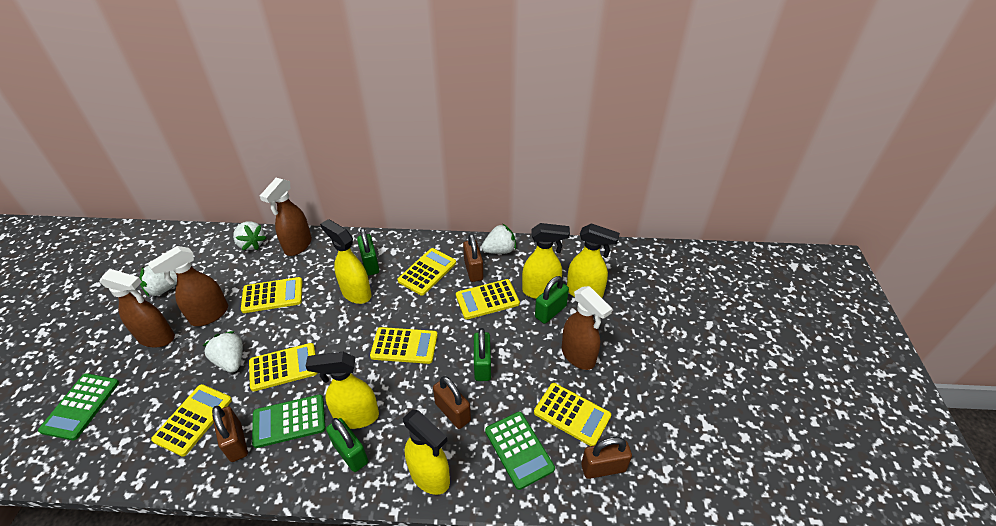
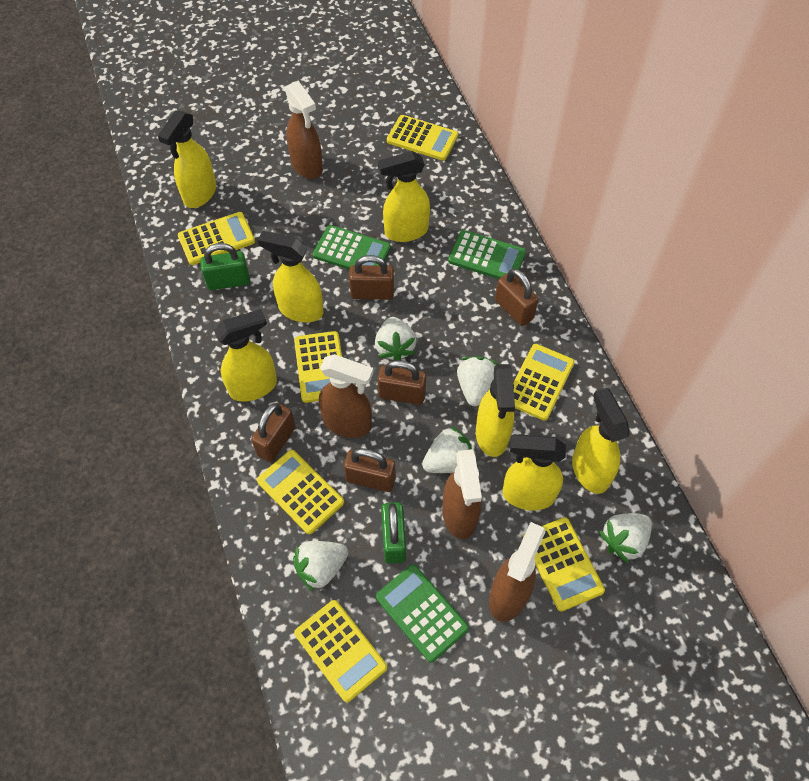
brown padlock: [212,406,248,462] [433,376,471,429] [463,234,483,282] [581,437,632,479] = 4 -> [251,403,296,462] [344,448,396,492] [349,255,394,300] [378,360,426,405] [495,269,538,326] = 5
green padlock: [326,418,368,472] [357,228,379,276] [474,328,491,381] [535,276,569,324] = 4 -> [200,243,250,290] [381,502,406,564] = 2
white strawberry: [140,265,177,296] [203,331,243,373] [233,221,267,250] [481,223,516,254] = 4 -> [293,541,348,592] [375,317,416,360] [422,426,472,473] [457,356,498,406] [599,513,652,563] = 5
yellow spray bottle: [306,352,379,429] [320,219,372,304] [403,410,450,495] [522,223,570,299] [567,223,620,298] = 5 -> [158,110,216,208] [214,309,277,402] [258,231,324,323] [378,151,430,242] [476,364,515,457] [502,434,566,511] [572,388,630,494] = 7

